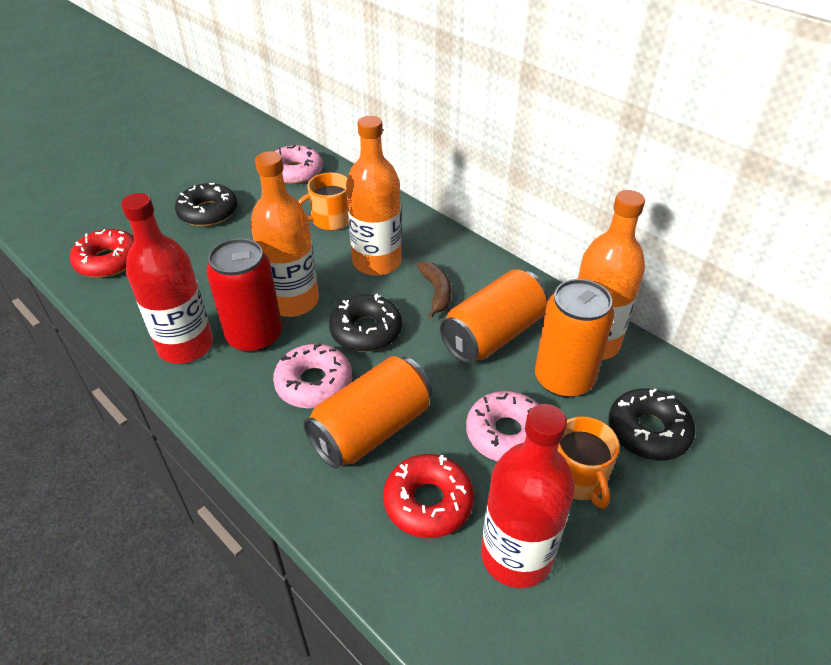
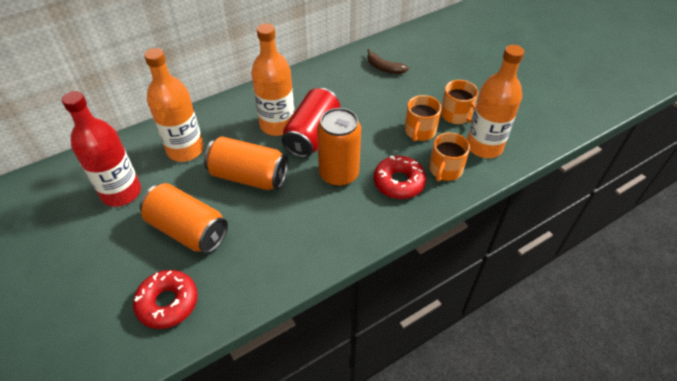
black donut: [175,183,237,227] [329,294,402,352] [608,389,695,460] = 3 -> none = 0
orange mug: [298,173,349,230] [558,416,620,509] = 2 -> [405,95,441,142] [429,132,470,182] [441,80,478,124] = 3
pink donut: [273,343,352,409] [274,145,323,184] [466,391,539,462] = 3 -> none = 0
red bottle: [121,193,213,364] [481,404,575,588] = 2 -> [62,91,141,207] = 1

